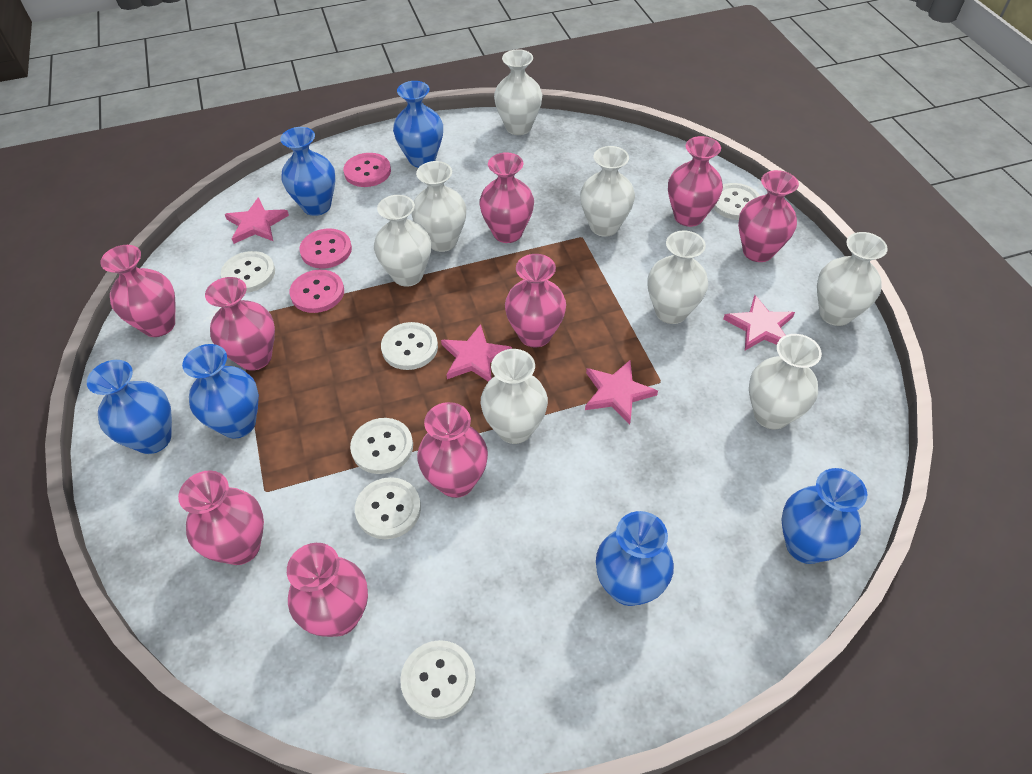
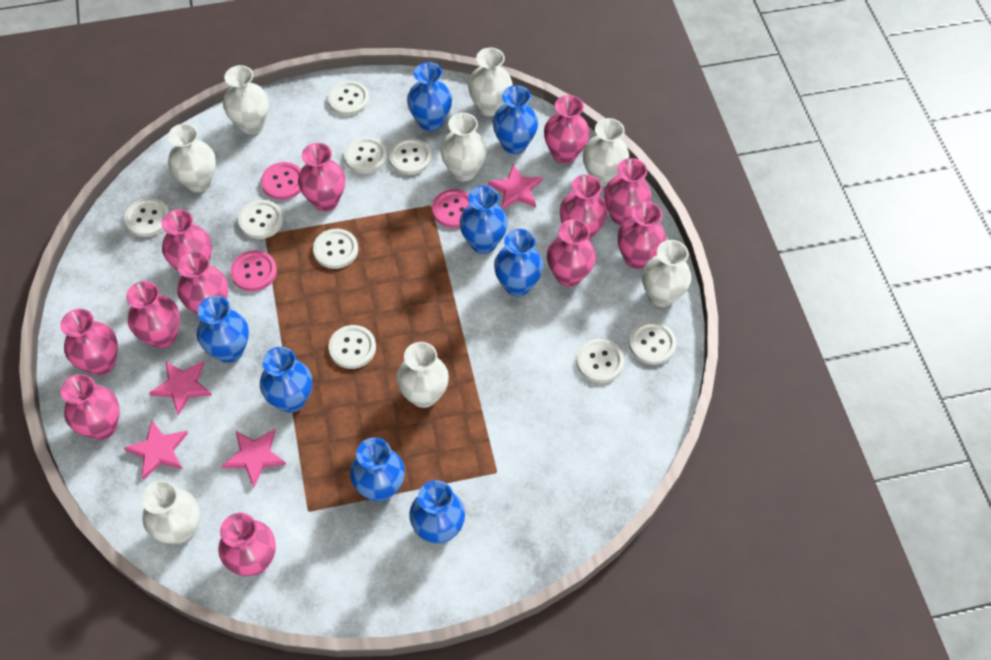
blue vase: [87,360,172,454] [182,344,259,439] [280,127,336,216] [393,81,443,168] [596,511,674,606] [781,468,867,564] = 6 -> [197,296,249,363] [260,347,312,413] [350,437,405,502] [407,62,452,131] [409,480,465,544] [460,186,508,254] [493,85,538,154] [494,229,543,296] = 8
pink vase: [100,245,176,337] [178,470,264,565] [205,277,275,371] [287,543,368,637] [417,402,488,498] [479,152,534,243] [505,254,566,348] [668,136,723,227] [738,170,799,262] = 9 -> [60,309,118,376] [60,374,120,440] [126,281,180,348] [162,209,212,270] [177,251,228,315] [218,513,276,576] [298,143,345,211] [544,95,590,164] [547,219,596,287] [560,175,607,240] [604,158,651,226] [618,201,666,269] = 12
white button: [221,251,275,293] [350,418,413,474] [355,477,421,539] [381,322,438,370] [400,640,476,719] [713,183,760,220] = 6 -> [124,198,169,237] [238,200,283,239] [313,229,358,269] [328,81,369,116] [328,325,376,369] [344,137,387,174] [389,138,432,175] [576,339,624,383] [629,321,676,365] = 9

